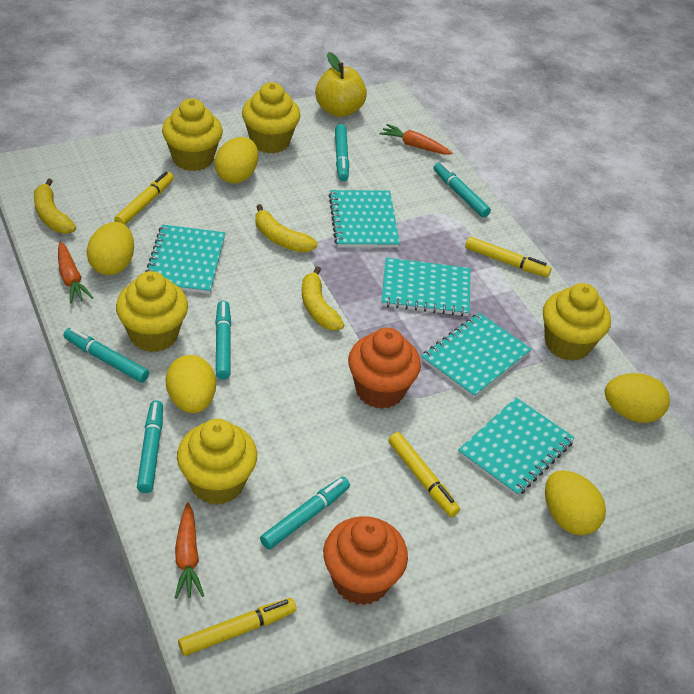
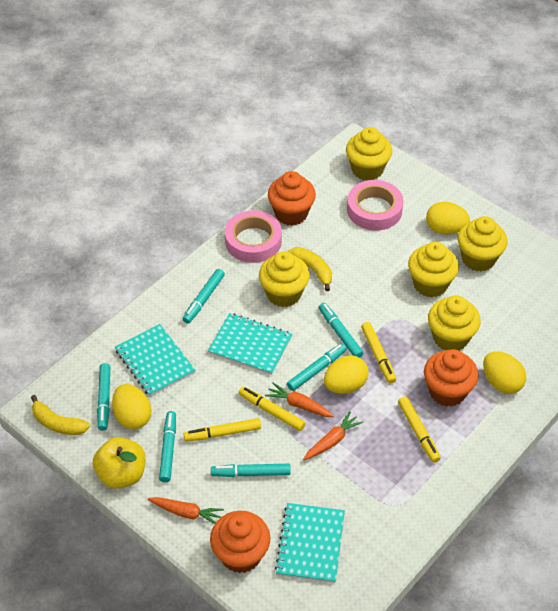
orange cupcake: [323,516,408,605] [348,328,421,409] = 2 -> [210,511,270,573] [268,171,316,225] [424,349,478,407] = 3
pink tape: none = 0 -> [225,210,282,263] [347,180,404,231] = 2
turquoise notebook: [145,225,225,294] [329,190,400,248] [381,258,470,316] [421,313,532,398] [458,398,575,497] = 5 -> [115,324,196,397] [208,313,292,375] [275,503,345,583] = 3
yellow banana: [34,179,76,234] [255,204,318,252] [302,266,344,330] = 3 -> [31,395,90,435] [287,247,332,291] = 2
yellow egg: [86,222,134,275] [165,355,216,413] [215,137,258,184] [545,470,606,535] [605,373,670,423] = 5 -> [112,384,151,430] [324,355,369,394] [426,202,470,234] [483,352,526,394] = 4

